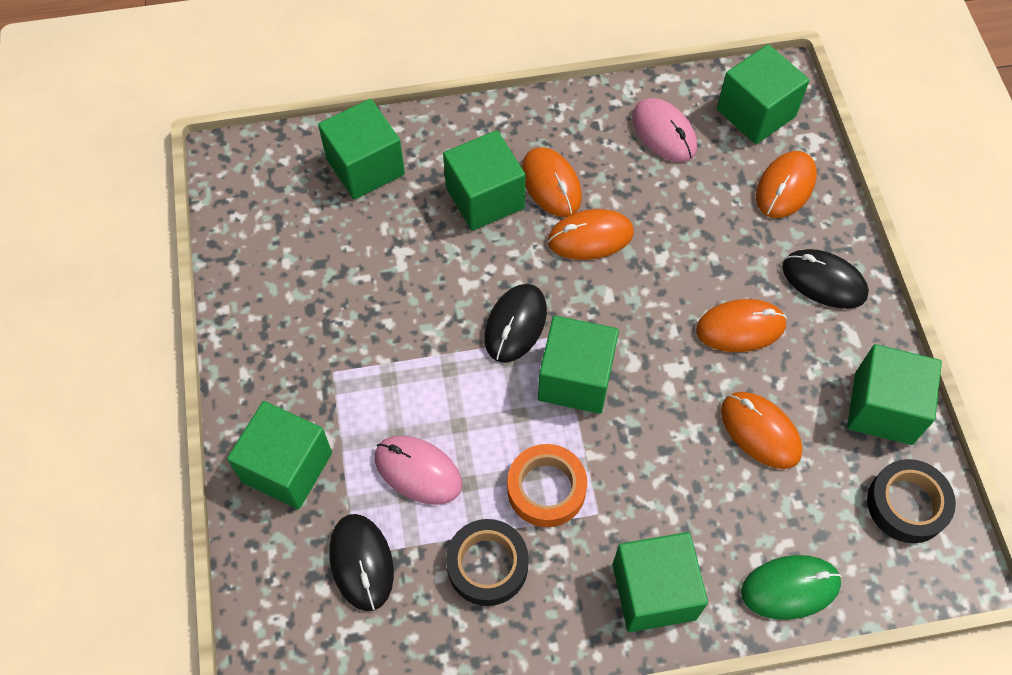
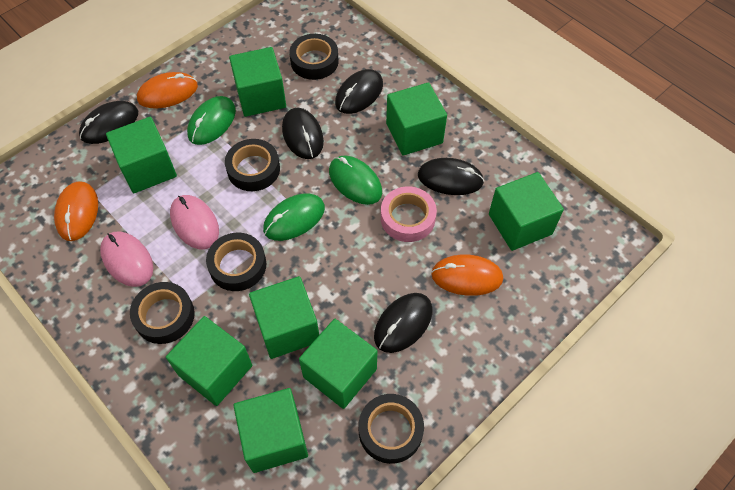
black mouse: [329,514,394,611] [484,284,547,363] [782,249,869,309] = 3 -> [79,101,138,144] [282,108,324,159] [335,69,383,114] [374,293,432,353] [418,158,484,195] = 5
black tape: [446,519,529,606] [867,459,956,543] = 2 -> [130,282,195,344] [206,233,266,291] [225,139,280,191] [289,34,339,80] [358,394,424,464] = 5
green cube: [227,401,332,509] [318,99,405,200] [443,130,526,231] [538,316,619,414] [613,532,708,632] [717,44,809,144] [847,344,942,445] = 7 -> [106,117,177,193] [166,316,252,406] [229,47,286,117] [233,388,308,473] [249,276,319,359] [299,319,378,409] [386,82,447,156] [489,172,564,251] = 8
green mouse: [741,555,842,620] = 1 -> [187,96,236,145] [263,193,325,241] [329,156,382,205] = 3
orange mouse: [522,147,582,217] [548,209,634,260] [696,299,787,352] [721,392,802,469] [756,151,817,218] = 5 -> [54,181,98,241] [137,72,198,109] [431,254,503,296] = 3
orange tape: [507,444,587,527] = 1 -> none = 0
pink tape: none = 0 -> [381,186,437,242] = 1

